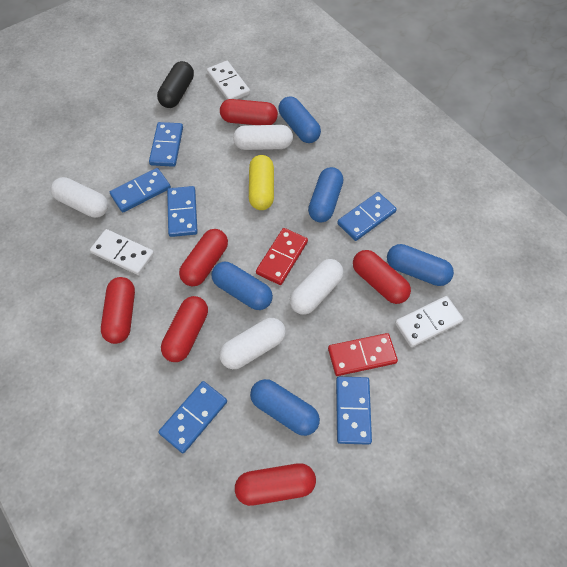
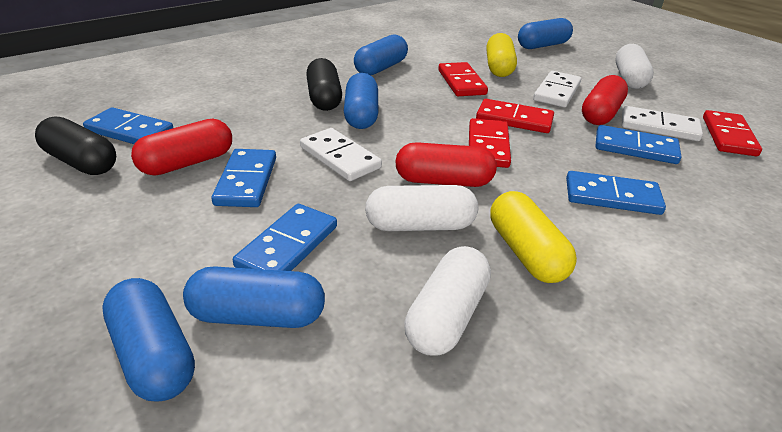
black capsule: [157,61,194,108] = 1 -> [35,116,116,175] [306,58,342,111] = 2
blue domino: [110,168,171,212] [149,122,183,167] [158,381,227,453] [167,186,198,237] [336,377,372,445] [337,192,397,241] = 6 -> [83,107,173,144] [211,149,276,207] [233,204,337,271] [566,171,666,215] [596,125,681,164] = 5
red capsule: [101,277,135,344] [161,296,208,362] [179,229,228,286] [220,99,278,125] [235,463,316,506] [353,250,411,304] = 6 -> [131,119,232,175] [395,142,497,187] [582,75,628,125] = 3
red domino: [256,228,308,285] [328,333,398,376] = 2 -> [438,62,488,96] [469,118,511,168] [476,99,554,133] [703,110,762,156] = 4
white capsule: [51,177,108,218] [219,318,286,369] [233,125,293,150] [290,259,344,315] = 4 -> [365,185,478,231] [404,246,491,356] [615,44,654,89] = 3
yellow capsule: [249,155,274,210] = 1 -> [486,33,517,77] [491,191,577,283] = 2

